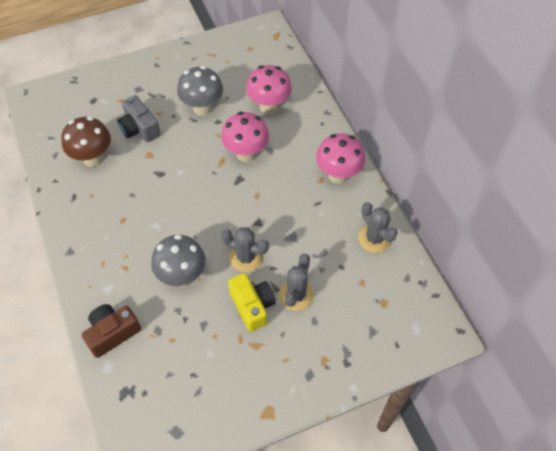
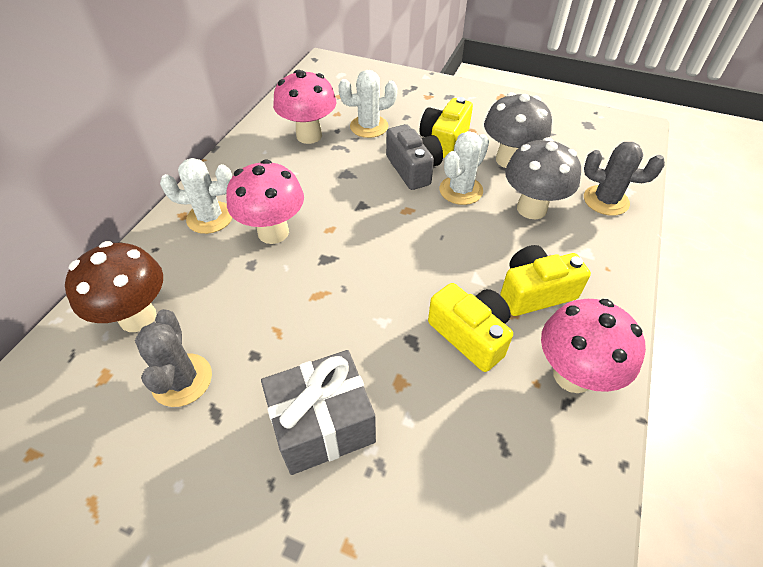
brown camera: [82,304,141,358] = 1 -> none = 0
grey cactus: [221,227,269,272] [279,254,314,311] [358,202,398,253] = 3 -> [135,309,212,407] [584,142,665,216] = 2
grey gift: none = 0 -> [261,350,376,475] = 1
white cactus: none = 0 -> [160,158,232,234] [338,70,397,138] [439,131,489,205] = 3
yellow camera: [228,273,276,332] = 1 -> [420,97,473,158] [428,283,513,372] [500,245,591,316] = 3

